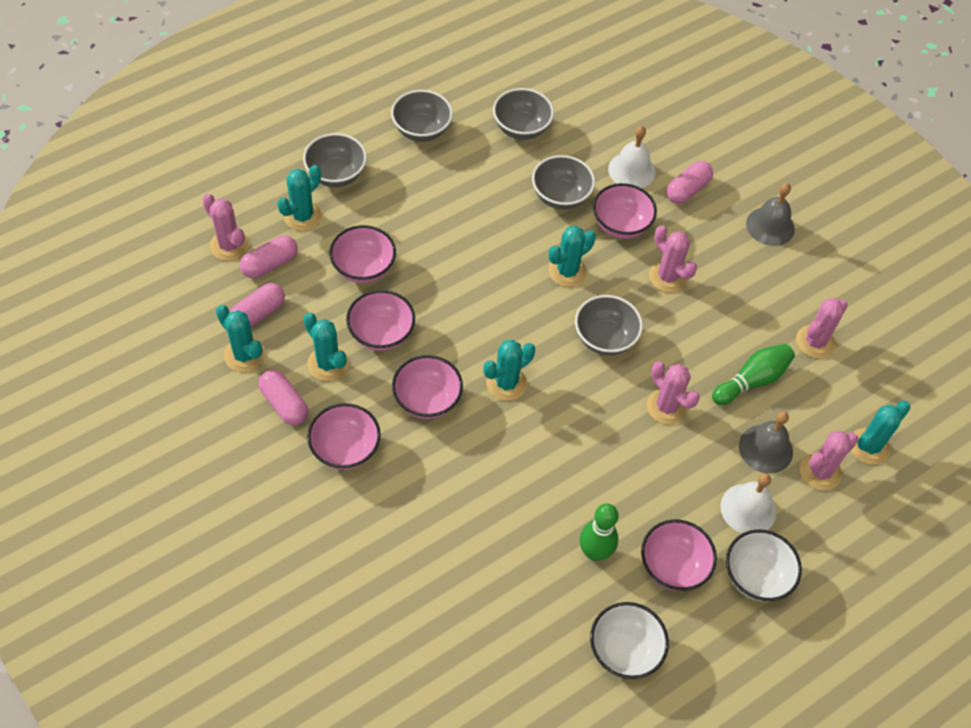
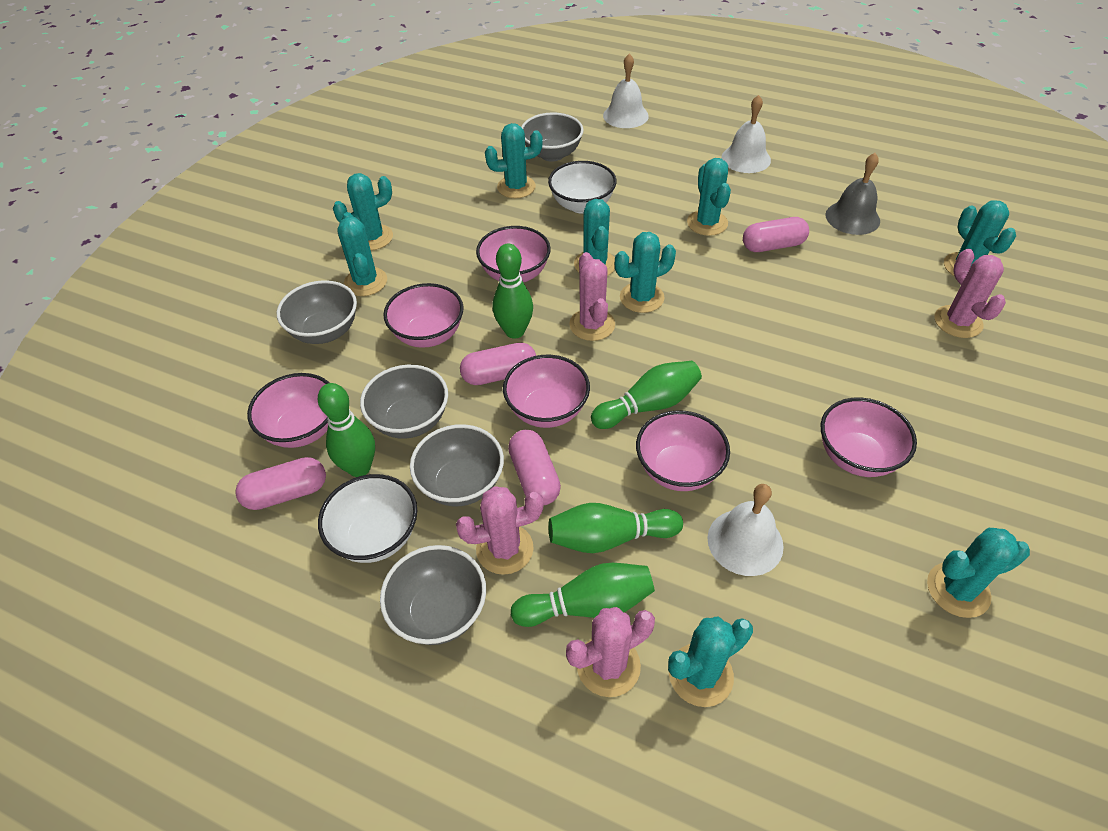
green bowling pin: [579,503,619,561] [712,344,795,405] = 2 -> [318,383,375,477] [493,243,533,339] [511,563,655,627] [549,503,683,553] [591,361,702,429] = 5
grey bell: [739,411,793,474] [746,183,795,246] = 2 -> [825,153,880,235] = 1
pink cactus: [202,194,249,261] [647,361,700,425] [649,225,697,292] [796,298,848,359] [800,430,858,490] = 5 -> [456,486,544,575] [566,607,655,697] [569,252,615,341] [934,249,1006,338] = 4
turquoise cactus: [216,305,265,372] [277,165,322,231] [303,312,348,381] [483,340,535,401] [549,226,596,287] [851,401,910,465] = 6 -> [333,173,393,250] [337,212,387,296] [485,123,543,198] [574,199,615,276] [615,232,676,313] [668,616,753,707] [687,158,731,236] [927,528,1030,618] [944,200,1016,276] = 9
white bell: [608,126,656,188] [721,473,776,533] = 2 -> [603,53,649,128] [707,484,784,576] [722,95,771,173] = 3

